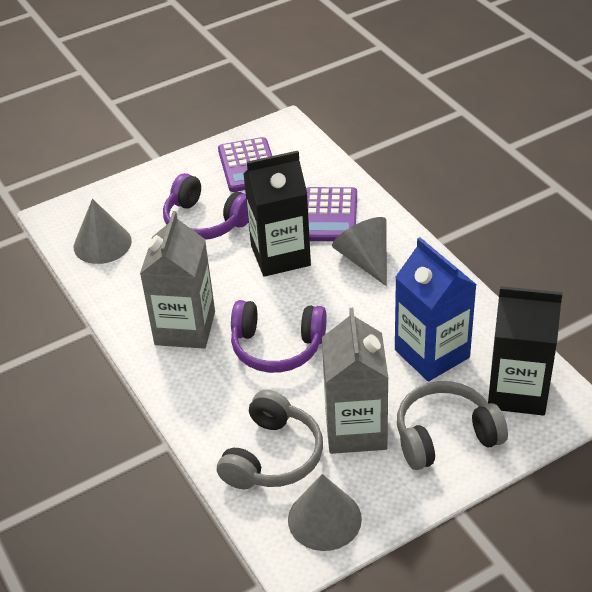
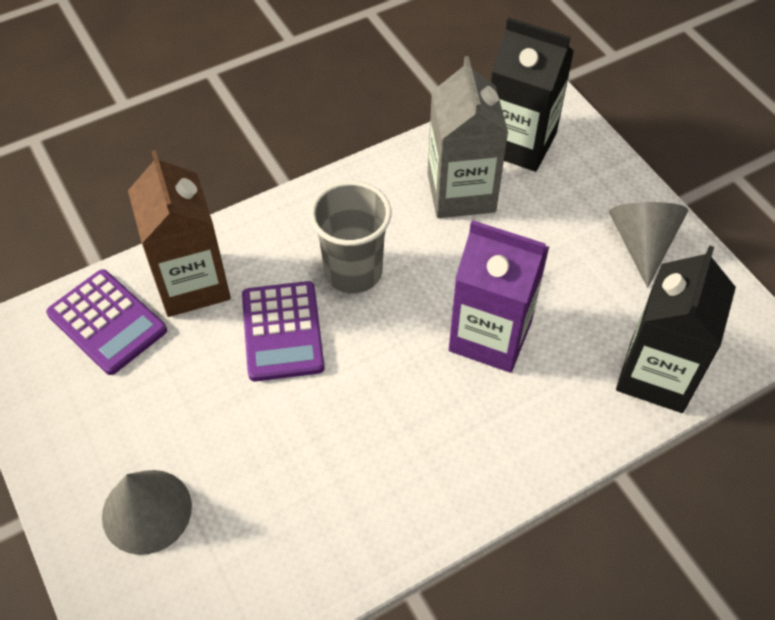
blue carton: [395,237,477,381] = 1 -> none = 0
brown carton: none = 0 -> [128,150,231,317] = 1
grey carton: [140,211,215,349] [322,308,388,454] = 2 -> [428,56,508,218] = 1
grey cone: [74,199,132,264] [288,474,362,551] [332,217,387,286] = 3 -> [102,470,192,555] [609,202,688,288] = 2
grey cup: none = 0 -> [310,181,391,293] = 1
grey headphones: [217,390,323,489] [397,381,508,470] = 2 -> none = 0
purple carton: none = 0 -> [449,220,549,373] = 1
purple headphones: [163,173,248,240] [231,300,327,373] = 2 -> none = 0

